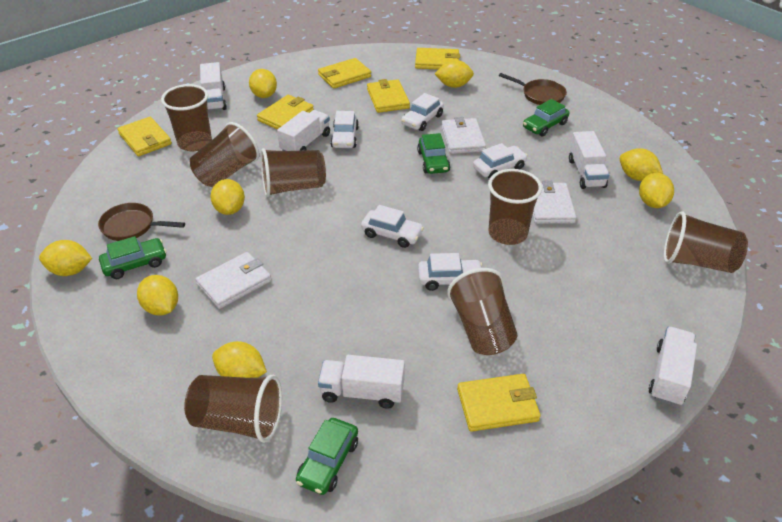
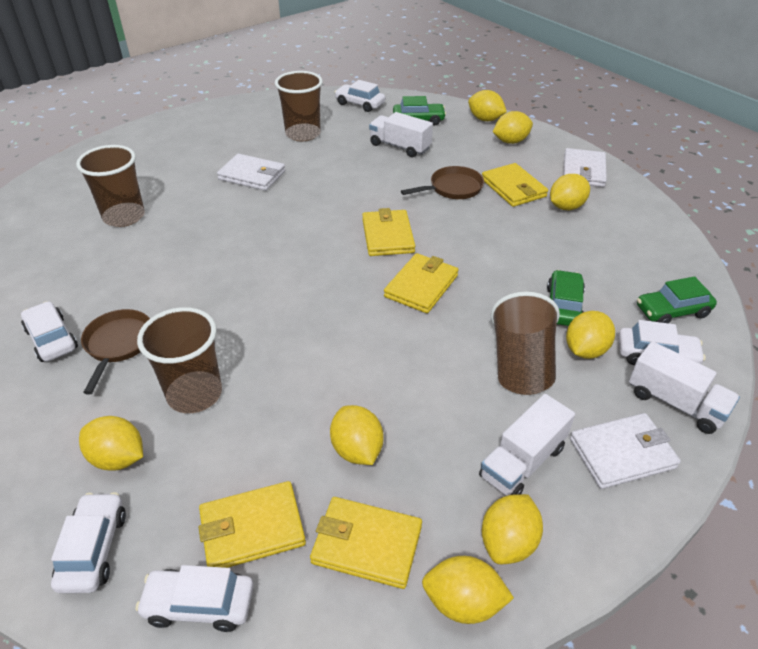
brown cup: [161,84,212,151] [184,375,282,443] [190,122,259,187] [261,148,326,197] [447,268,517,355] [488,169,542,245] [664,211,748,273] = 7 -> [76,145,145,227] [137,307,222,413] [275,71,323,141] [490,292,560,395] = 4
green car: [99,236,166,279] [296,418,358,495] [417,133,450,174] [523,99,569,136] = 4 -> [393,96,446,125] [547,270,585,326] [637,276,717,323] = 3
white truck: [200,62,227,111] [277,110,330,151] [318,355,405,409] [569,131,609,189] [649,327,697,406] = 5 -> [369,112,433,157] [479,394,575,496] [629,341,740,434] = 3
yellow wallet: [117,117,172,156] [257,95,314,130] [318,58,371,89] [367,79,410,113] [415,48,460,69] [457,374,541,432] = 6 -> [199,481,306,568] [310,497,422,589] [362,208,415,256] [384,253,458,313] [482,163,548,207] = 5

